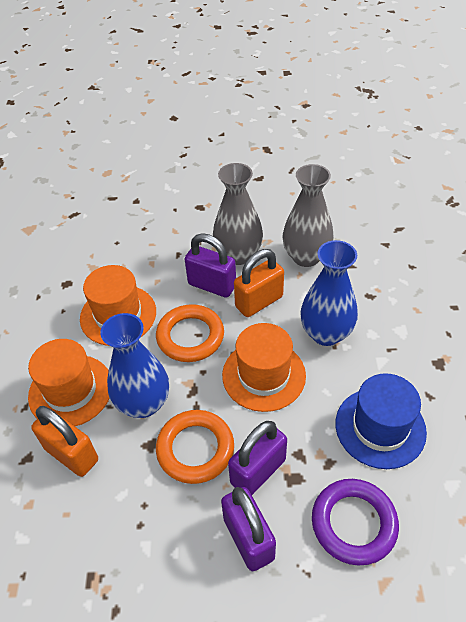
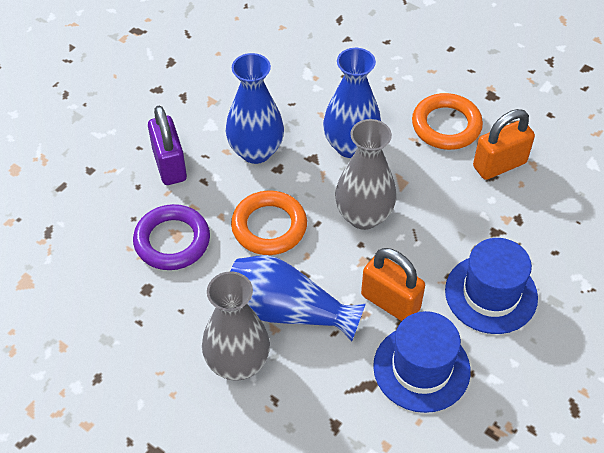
blue hat: [336,373,427,469] = 1 -> [373,311,471,413] [445,238,538,334] = 2
blue vase: [100,313,169,418] [300,240,358,346] = 2 -> [226,53,284,164] [230,255,366,342] [323,48,381,158] = 3
orange hat: [28,339,110,426] [80,265,156,346] [222,323,306,412] = 3 -> none = 0
purple padlock: [185,233,236,298] [221,487,276,571] [228,421,287,495] = 3 -> [148,105,187,185] = 1

